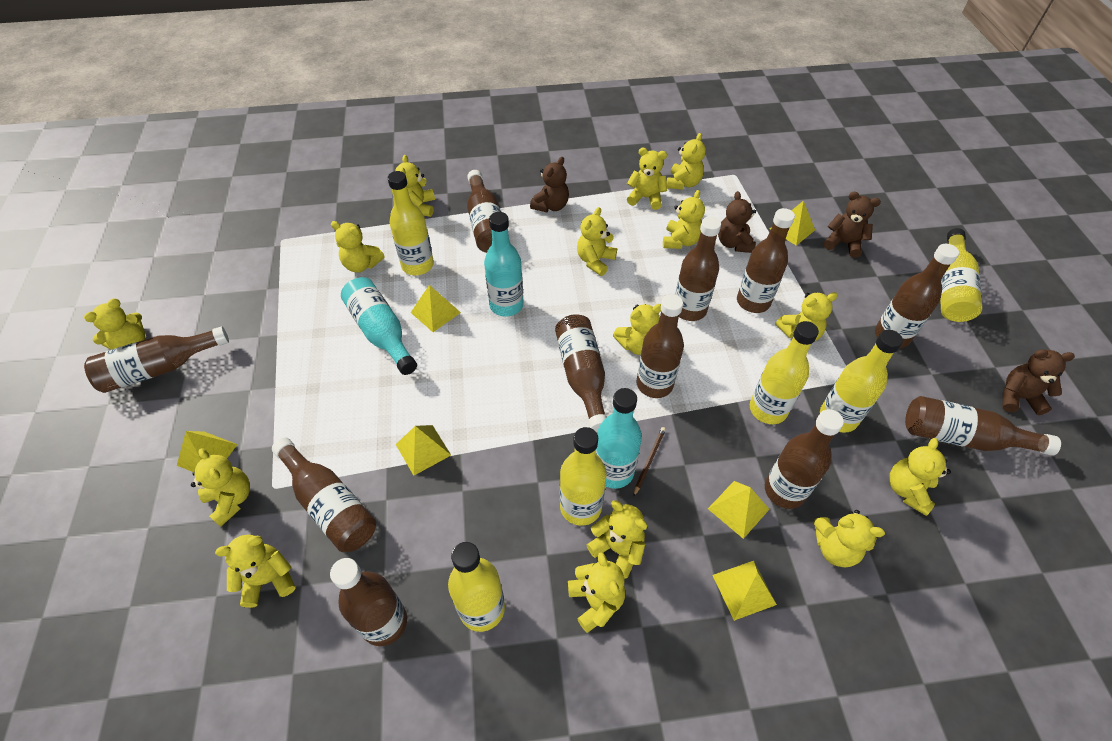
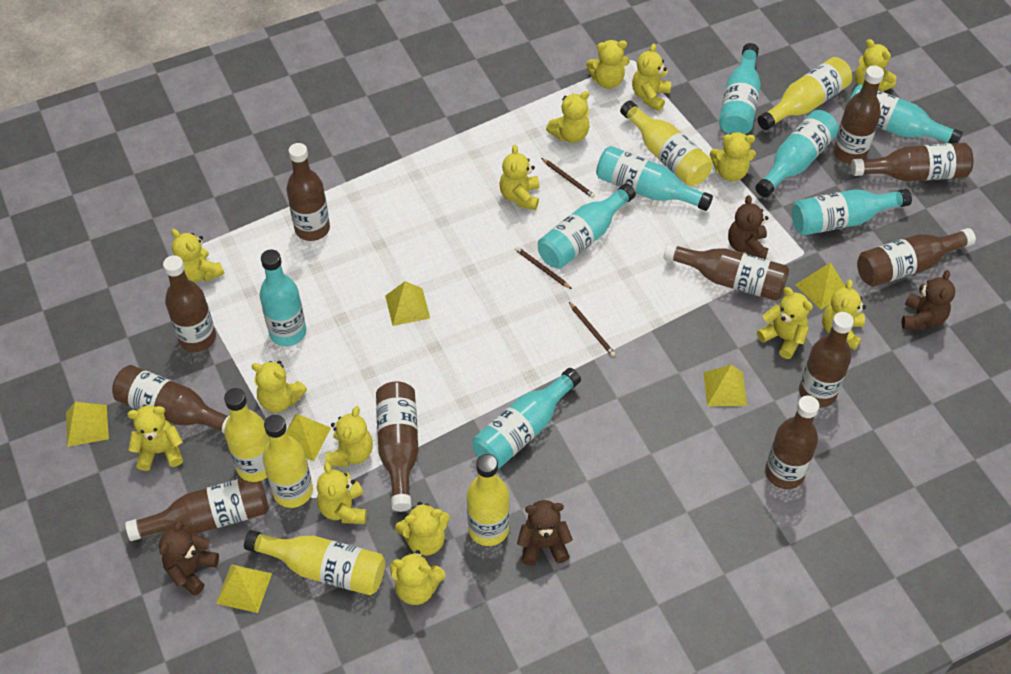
brown pencil: [633,427,666,497] = 1 -> [515,246,572,289] [541,158,595,198] [569,302,615,357] = 3
turquoise bottle: [341,277,417,375] [484,212,524,317] [595,388,642,489] = 3 -> [260,249,306,346] [472,368,581,469] [538,183,636,269] [596,146,713,211] [719,43,761,134] [755,110,839,197] [792,189,912,235] [849,84,963,144] = 8

